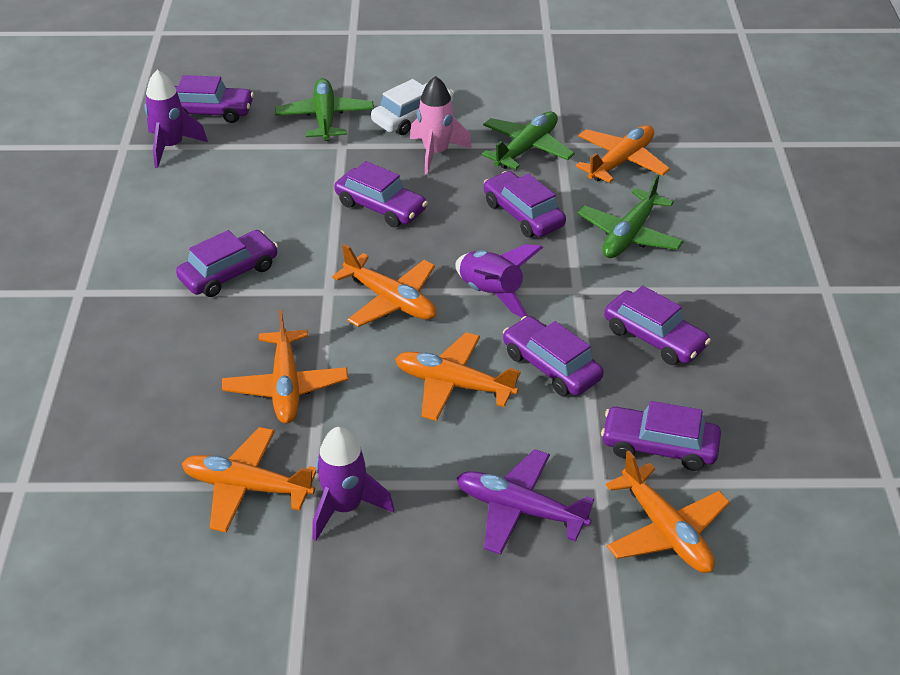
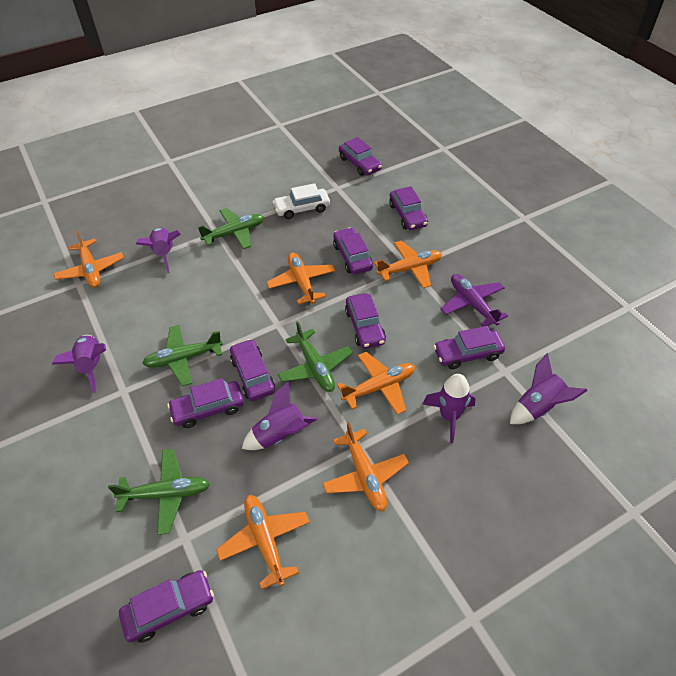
green plane: [275,78,374,141] [482,111,575,170] [578,174,684,258] = 3 -> [108,449,210,535] [142,325,223,386] [198,208,264,249] [278,321,353,392] = 4
pink rocket: [410,76,472,175] = 1 -> none = 0
purple car: [175,75,254,123] [176,230,278,297] [334,161,428,228] [484,171,566,237] [503,316,604,396] [601,401,721,471] [604,285,711,365] = 7 -> [119,570,214,643] [167,378,244,428] [230,339,275,401] [333,228,373,275] [339,137,382,176] [345,293,386,349] [389,186,428,230] [434,326,505,369] = 8
purple rocket: [145,70,208,168] [313,427,394,541] [455,244,543,318] = 3 -> [52,335,106,393] [136,228,181,273] [242,382,318,450] [423,374,476,443] [510,353,588,424] = 5

